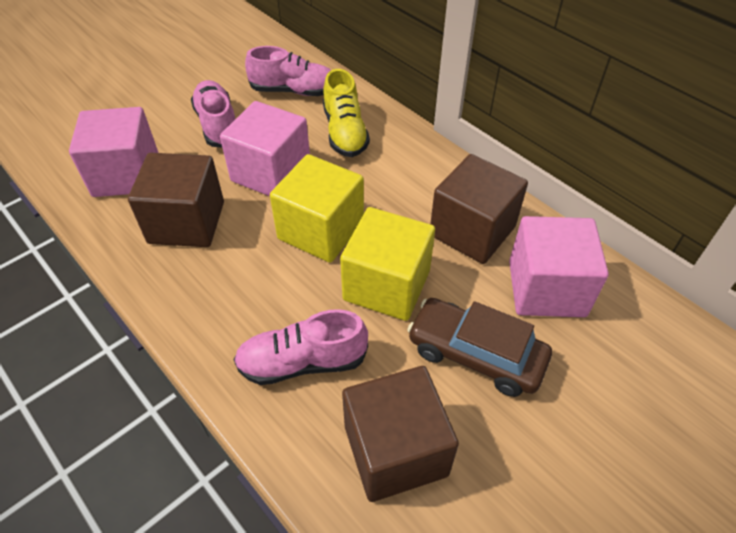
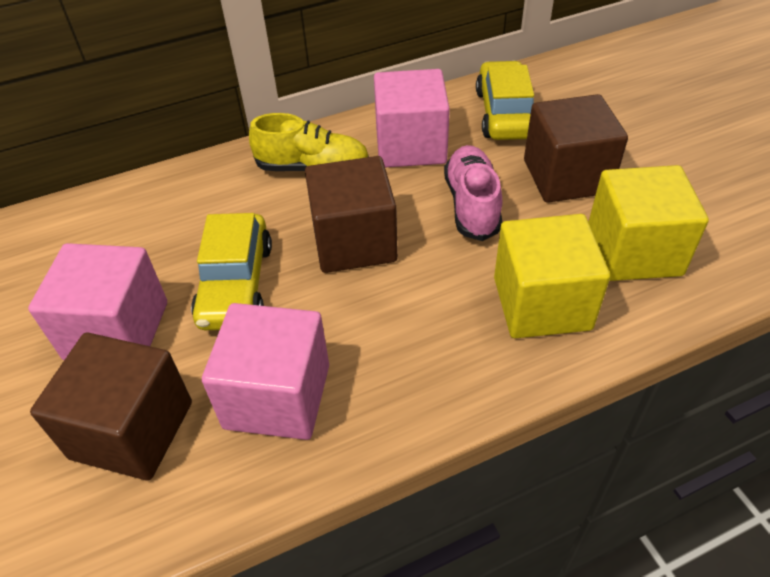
brown car: [407,298,552,397] = 1 -> none = 0
pink shoe: [191,80,235,147] [233,309,368,385] [245,46,331,96] = 3 -> [444,145,502,241] = 1
yellow car: none = 0 -> [191,213,272,330] [476,61,534,140] = 2

